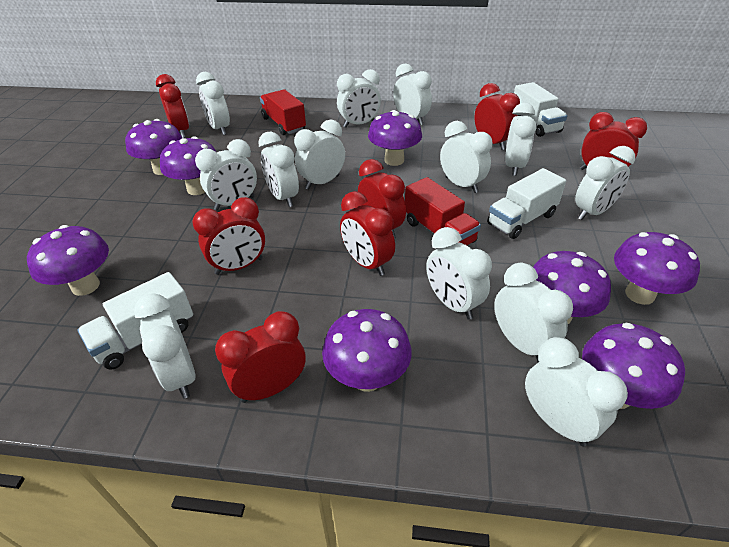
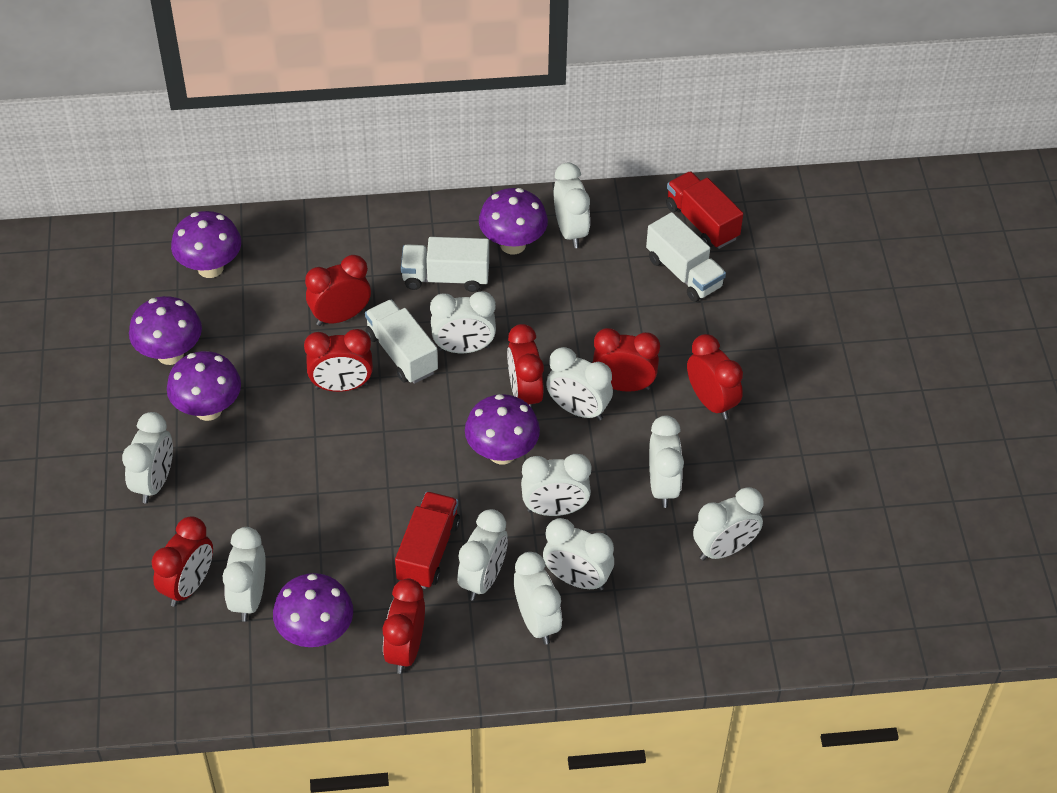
purple mushroom: [27,225,109,296] [125,119,182,175] [160,136,216,195] [322,309,412,392] [368,110,422,166] [533,251,611,324] [582,323,685,409] [614,232,700,305] = 8 -> [129,296,202,365] [167,351,241,421] [171,211,241,278] [273,573,353,647] [465,394,540,465] [479,188,548,254] = 6
white clock: [134,293,196,399] [195,139,257,210] [196,72,230,135] [258,132,299,207] [294,120,345,190] [337,69,381,128] [393,63,432,125] [426,227,492,320] [440,121,492,193] [494,263,573,362] [505,103,536,176] [525,337,628,447] [575,146,635,220] = 13 -> [122,412,173,503] [223,527,266,622] [430,291,496,353] [457,509,508,601] [514,552,562,645] [521,454,591,516] [543,518,614,591] [546,347,613,421] [554,163,590,248] [649,415,684,508] [693,487,764,561] = 11

